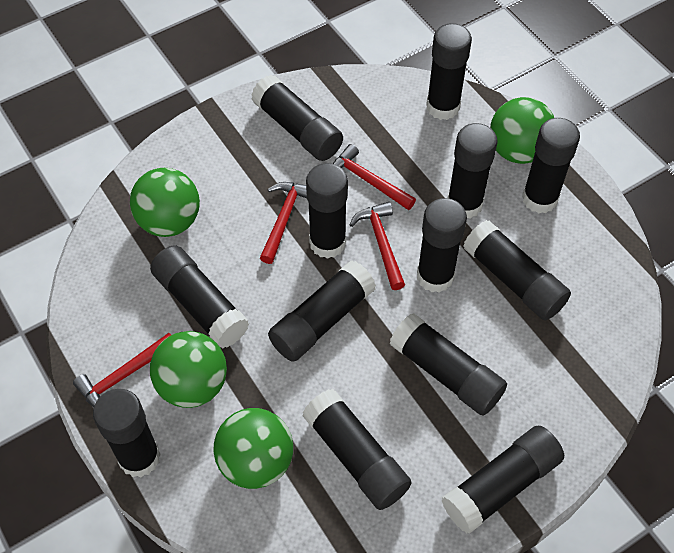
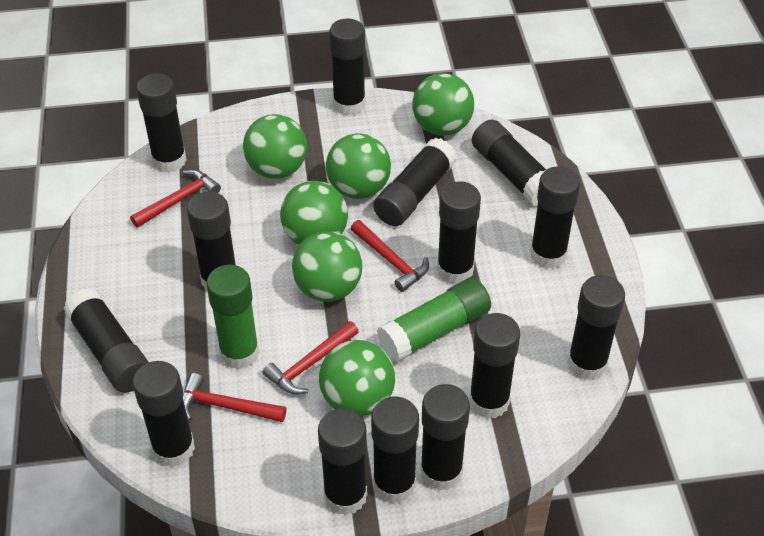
black glue stick: [93,389,161,477] [150,246,249,349] [251,75,343,161] [268,260,376,362] [303,389,412,510] [306,163,348,259] [389,313,507,415] [417,198,467,293] [426,23,472,120] [441,426,564,533] [448,123,498,219] [463,220,571,320] [522,118,580,213] = 13 -> [63,288,149,393] [133,361,195,467] [136,73,187,173] [187,191,236,290] [318,408,367,515] [329,18,366,116] [371,397,419,503] [373,138,457,226] [420,384,470,491] [437,181,481,284] [469,313,520,419] [472,120,546,206] [530,166,580,269] [567,275,625,380] = 14
green ball: [130,168,200,237] [150,331,227,408] [213,408,293,489] [490,97,554,164] = 4 -> [243,114,307,179] [280,181,348,245] [292,231,362,302] [319,340,395,416] [326,133,391,199] [412,73,474,136] = 6
green glue stick: none = 0 -> [206,264,259,369] [377,278,491,362] = 2

